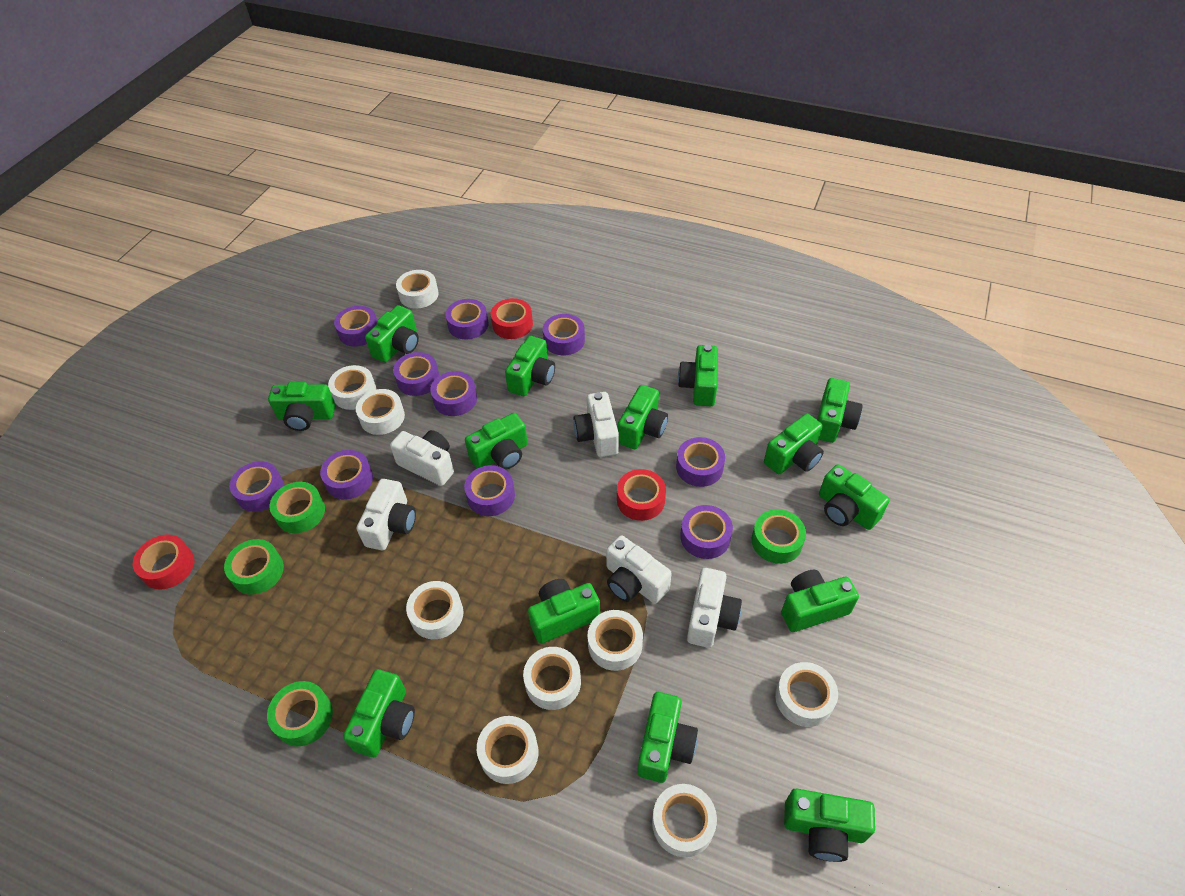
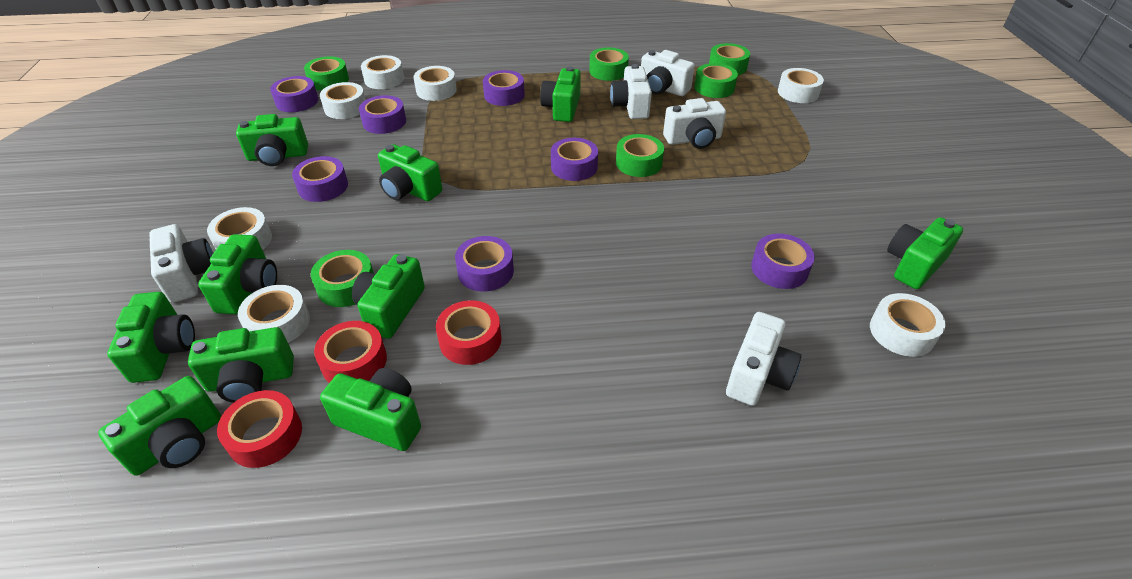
green camera: [268,382,335,431] [343,669,415,757] [365,305,419,363] [465,413,528,470] [505,336,555,396] [528,579,600,644] [618,385,668,449] [638,692,698,783] [678,345,718,406] [764,414,824,474] [781,570,859,632] [784,788,875,862] [817,378,863,443] [819,464,890,530] = 14 -> [98,376,221,476] [107,292,195,383] [188,327,294,403] [198,234,277,314] [236,114,308,166] [320,368,421,451] [352,254,425,339] [378,144,442,201] [540,66,581,122] [887,217,963,289] = 10
green tape: [224,539,284,595] [267,681,333,746] [270,482,325,533] [752,509,806,564] = 4 -> [304,56,349,91] [311,250,374,307] [589,48,629,81] [616,134,664,177] [694,63,738,98] [709,43,750,75] = 6
purple tape: [229,461,285,512] [320,450,373,499] [334,306,377,347] [393,352,440,396] [430,371,477,416] [445,299,489,339] [464,465,515,516] [543,314,585,355] [676,437,725,487] [680,505,733,559] = 10 -> [270,76,318,112] [292,156,348,202] [359,95,406,134] [455,236,514,292] [483,70,525,106] [551,138,598,181] [751,234,815,289] = 7
white tape: [328,365,376,410] [356,389,405,435] [396,270,438,309] [406,581,463,639] [477,716,539,784] [523,647,581,710] [588,610,643,671] [652,784,717,857] [775,662,838,727] = 9 -> [207,207,272,250] [238,285,310,343] [320,82,366,119] [361,55,404,89] [414,66,457,101] [778,68,824,103] [870,293,946,357] = 7

